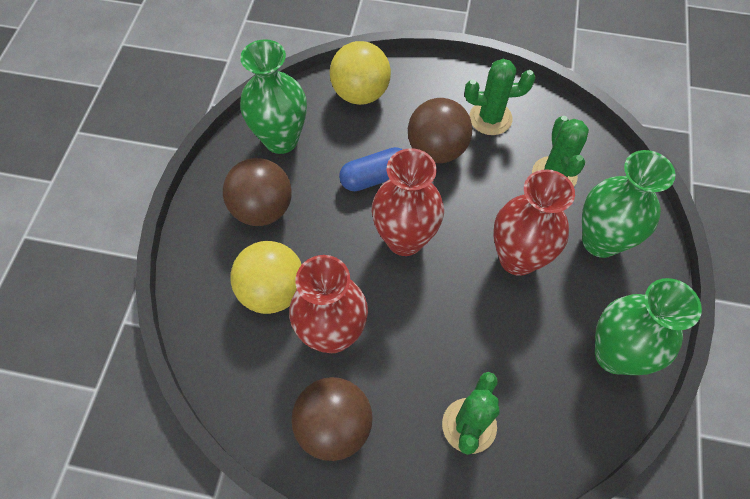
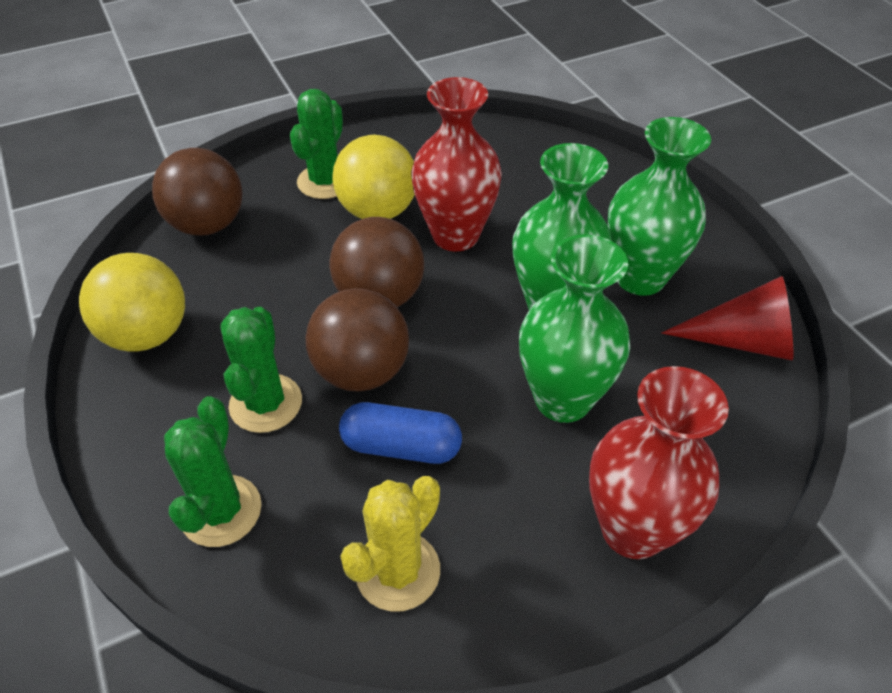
red cone: none = 0 -> [662,276,793,360] = 1
red vase: [289,255,368,353] [372,148,444,256] [493,169,575,276] = 3 -> [411,77,502,251] [589,366,729,559] = 2
yellow cactus: none = 0 -> [340,476,440,612] = 1

